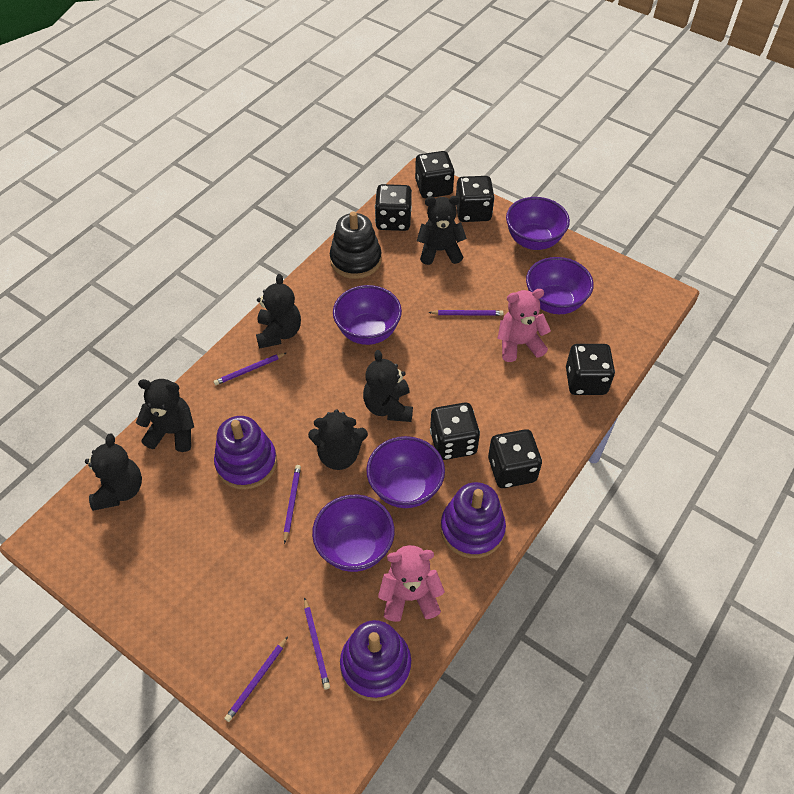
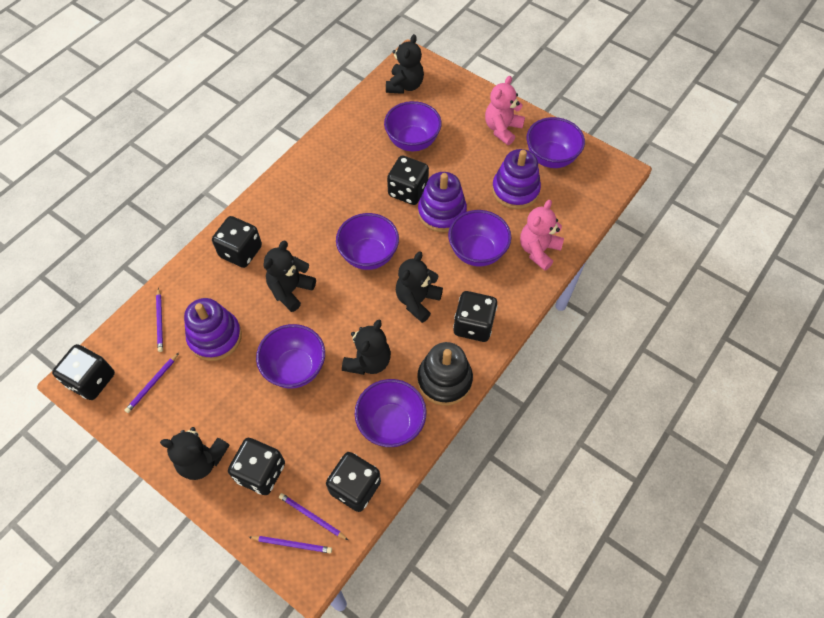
black teddy bear: [85,434,142,511] [136,379,194,452] [256,274,301,349] [308,409,368,470] [363,350,413,422] [417,196,467,265] = 6 -> [160,427,230,480] [264,241,316,312] [342,320,391,375] [386,34,424,94] [396,251,443,323] = 5
purple bowl: [312,495,395,572] [333,285,402,345] [366,436,445,508] [506,197,570,250] [526,257,594,314] = 5 -> [256,324,325,388] [336,213,399,270] [355,379,426,447] [384,101,442,151] [448,210,511,266] [526,117,585,168] = 6
purple pencil: [214,353,286,385] [224,637,288,722] [284,465,301,544] [304,597,330,690] [428,310,504,316] = 5 -> [124,353,179,413] [156,288,163,352] [249,536,332,553] [279,493,348,540] = 4

